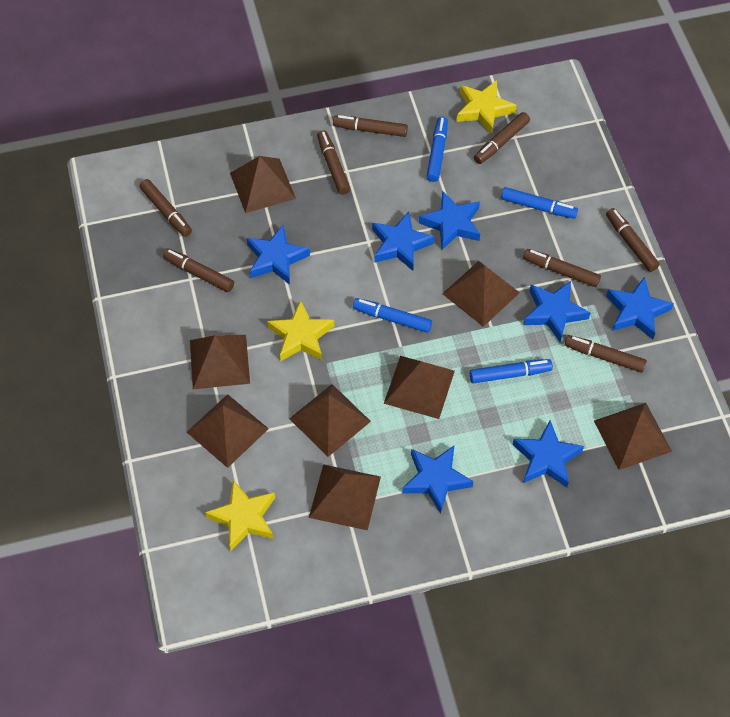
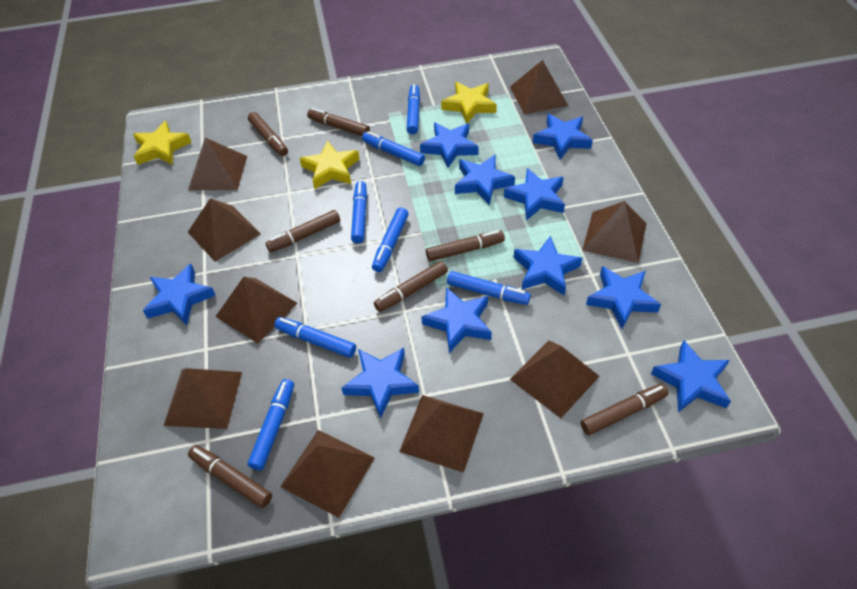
blue marker: [353,298,432,333] [426,116,448,182] [470,359,553,383] [501,187,578,219] = 4 -> [248,379,294,470] [274,317,356,358] [351,181,367,243] [362,131,425,166] [372,208,409,272] [407,84,420,135] [447,271,531,305] = 7
blue star: [247,225,310,285] [372,212,435,271] [402,445,474,514] [419,191,480,250] [512,420,584,488] [523,281,591,342] [606,277,674,339] = 7 -> [143,264,216,325] [342,348,419,419] [420,122,479,168] [421,287,492,353] [455,154,515,205] [504,168,565,220] [513,236,582,295] [533,114,593,160] [586,266,661,329] [651,340,731,412] = 10
brown marker: [139,179,192,237] [163,248,234,292] [317,130,350,195] [333,115,408,137] [474,112,530,164] [523,249,601,287] [565,335,647,373] [606,208,660,272] = 8 -> [188,445,272,508] [248,112,288,156] [265,210,340,252] [307,108,370,136] [374,261,448,312] [426,230,505,261] [581,384,669,435] = 7
brown pyramid: [187,394,269,468] [190,335,250,389] [230,156,296,213] [289,384,371,457] [309,464,381,531] [384,356,455,419] [442,261,520,327] [594,403,672,470] = 8 -> [164,368,242,429] [188,138,247,190] [188,198,261,262] [215,277,298,344] [280,430,375,518] [399,395,484,473] [510,60,568,114] [510,340,600,418] [582,201,647,263] = 9

